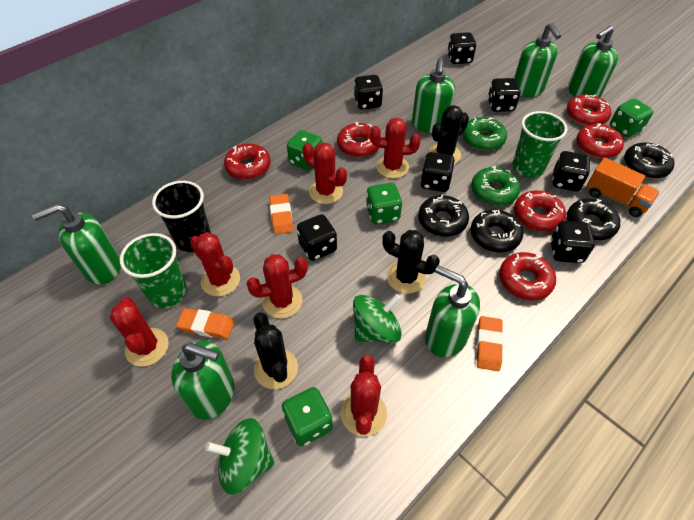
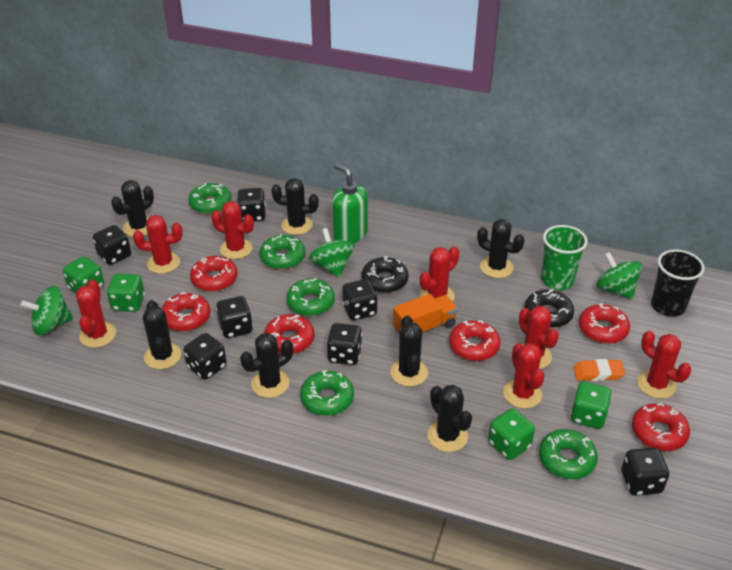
black cactus: [254,312,298,389] [382,230,440,294] [429,105,469,163] = 3 -> [111,180,154,237] [143,300,181,369] [240,333,293,398] [271,178,319,235] [390,316,428,386] [428,385,472,452] [477,219,525,278] = 7
black donut: [418,195,469,237] [471,209,523,253] [567,198,620,240] [624,142,675,179] = 4 -> [361,256,409,293] [524,289,574,328] = 2
green cup: [120,233,187,308] [512,111,567,178] = 2 -> [541,225,588,290] = 1
green donut: [462,117,507,151] [471,166,521,206] = 2 -> [188,183,232,214] [259,234,305,269] [286,278,335,316] [300,370,354,416] [539,429,598,479] = 5
green soap dispenser: [32,204,121,285] [171,341,234,420] [412,57,455,133] [425,265,480,357] [514,23,561,97] [568,25,618,98] = 6 -> [332,163,368,243] = 1
green spinning top: [205,418,275,495] [353,294,402,343] = 2 -> [20,286,73,335] [309,228,355,277] [596,252,642,299] = 3
orange eraser: [176,308,235,339] [269,194,293,234] [476,316,503,371] = 3 -> [573,359,625,381] = 1
red cactus: [110,297,169,367] [190,232,240,296] [246,254,308,318] [302,142,347,204] [341,355,387,436] [370,118,421,178] = 6 -> [76,279,116,348] [133,215,183,274] [212,201,254,259] [420,246,459,302] [503,343,544,409] [519,306,559,369] [637,331,691,399] = 7

